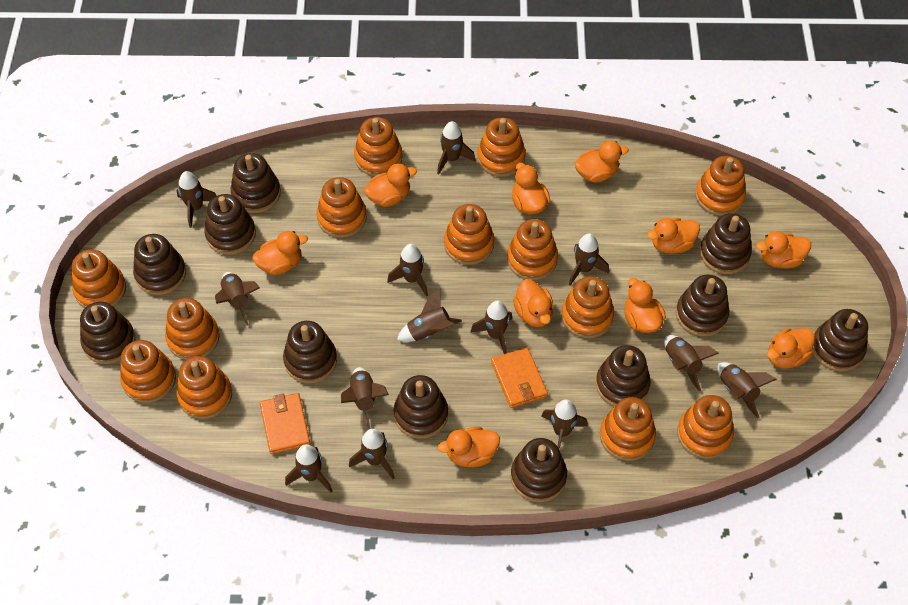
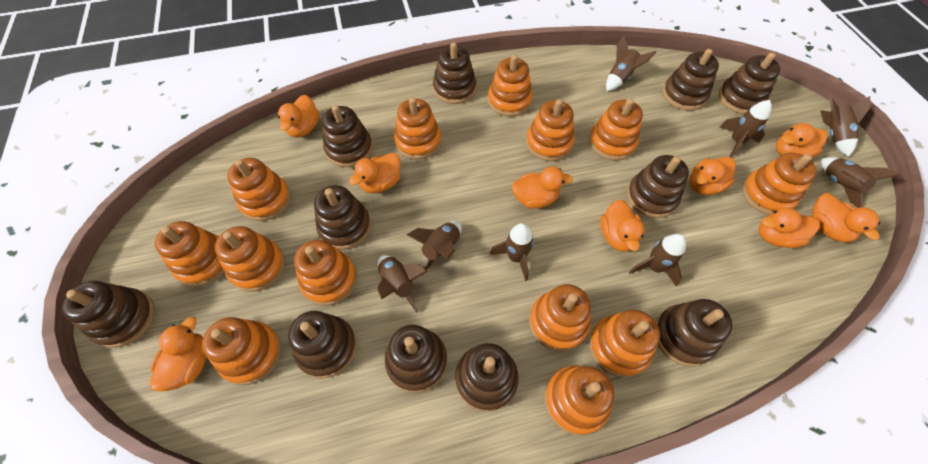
brown rocket: [176,171,217,228] [215,272,260,326] [285,444,332,492] [341,367,389,429] [349,429,395,479] [387,244,428,297] [397,288,462,342] [437,121,475,174] [470,301,512,354] [541,400,588,449] [569,233,609,286] [664,335,719,391] [717,362,777,418] = 13 -> [377,255,428,313] [407,221,462,276] [490,223,534,281] [606,35,656,91] [629,234,686,286] [720,100,772,157] [820,96,870,157] [821,157,901,208] = 8
orange duck: [253,231,308,275] [364,163,417,207] [438,427,500,467] [512,163,550,214] [513,279,554,327] [575,141,629,183] [624,278,666,333] [647,218,700,254] [756,231,811,269] [767,328,815,369] = 10 -> [150,317,206,391] [278,95,319,137] [349,153,401,194] [512,166,573,209] [600,200,645,252] [689,157,736,195] [758,207,820,248] [776,123,828,158] [812,193,880,242] = 9
orange wallet: [259,393,310,454] [491,347,548,408] = 2 -> none = 0

